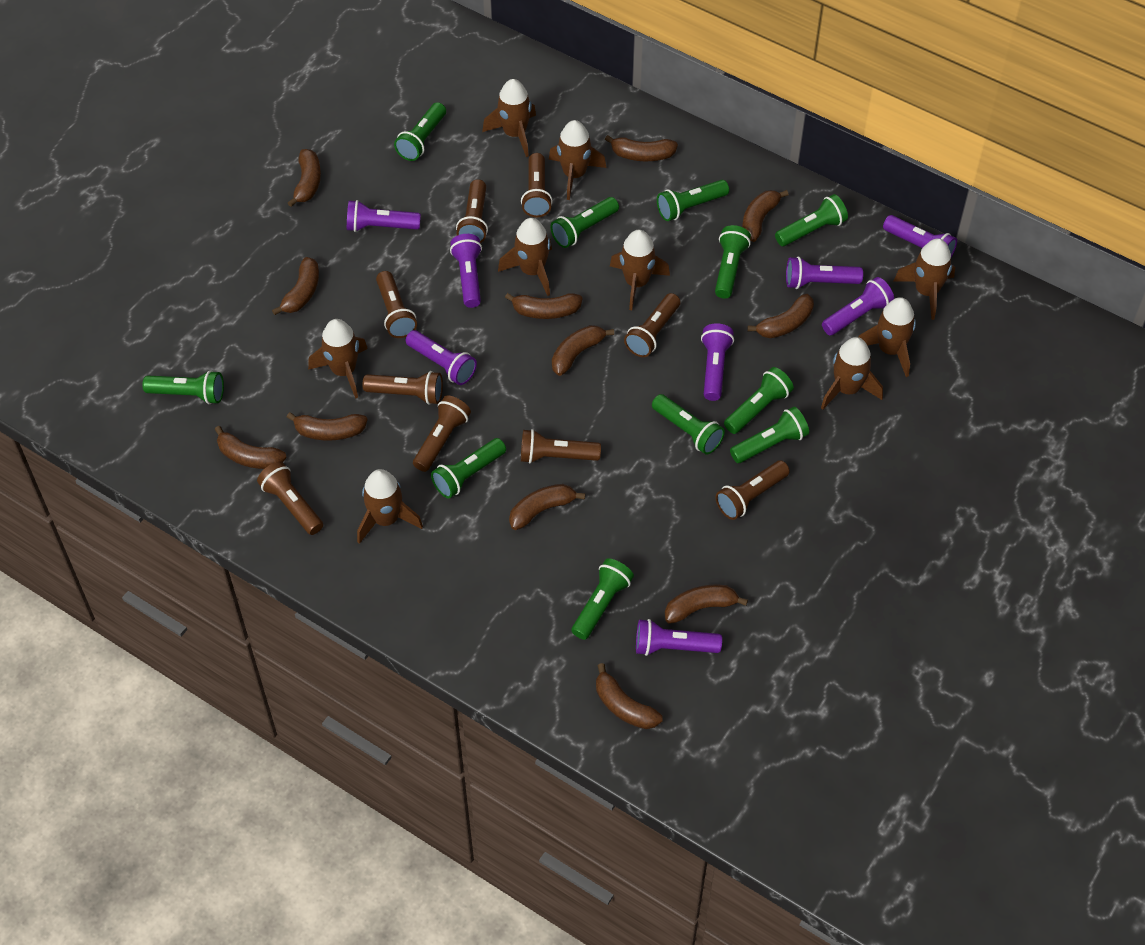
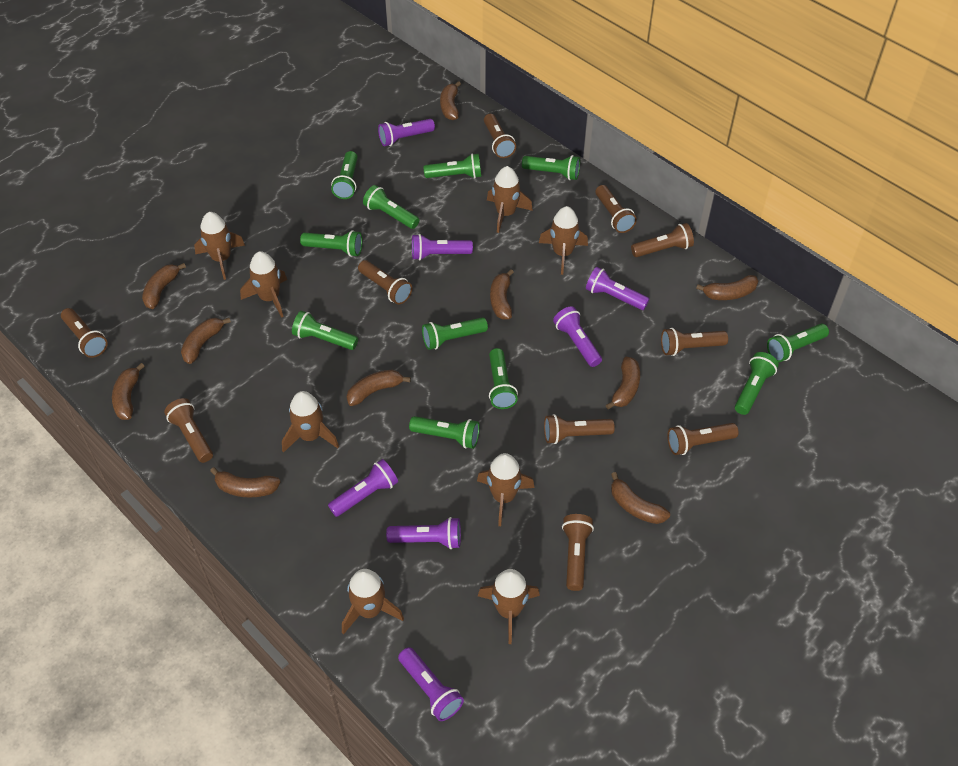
brown banana: [215,426,287,469] [272,257,319,315] [287,412,367,441] [288,149,321,207] [505,293,583,319] [509,484,585,530] [552,325,614,376] [596,663,663,729] [605,135,678,161] [665,585,748,624] [742,190,789,242] [747,294,814,338] = 12 -> [112,363,145,420] [142,263,186,309] [181,318,231,364] [210,467,280,497] [347,370,411,406] [440,81,461,120] [490,269,514,320] [606,357,640,409] [611,472,670,524] [696,275,758,300] = 10
brown flashlight: [257,461,323,535] [363,371,443,405] [376,271,417,338] [413,395,471,472] [456,179,488,243] [521,153,553,217] [521,429,601,464] [624,293,680,357] [715,460,790,520] = 9 -> [61,308,108,358] [164,398,213,463] [358,260,412,305] [484,114,516,158] [544,414,615,444] [562,514,594,591] [595,185,637,233] [631,223,694,257] [661,328,728,356] [667,423,739,455] = 10
brown rocket: [308,319,368,399] [357,469,423,544] [482,79,536,157] [498,218,552,296] [549,120,606,200] [610,230,670,310] [821,337,883,410] [859,297,916,377] [894,238,955,320] = 9 -> [194,212,245,280] [240,251,287,318] [282,391,339,453] [342,569,404,634] [477,453,535,526] [478,569,540,644] [487,166,533,233] [539,206,588,275] = 8
purple flashlight: [347,200,421,232] [406,330,477,385] [450,234,482,308] [636,619,722,656] [701,323,734,401] [786,256,863,289] [822,277,894,335] [883,215,957,257] = 8 -> [328,459,398,517] [378,119,435,146] [386,517,461,549] [398,647,464,721] [412,234,473,260] [553,306,602,367] [586,267,649,310] = 7

